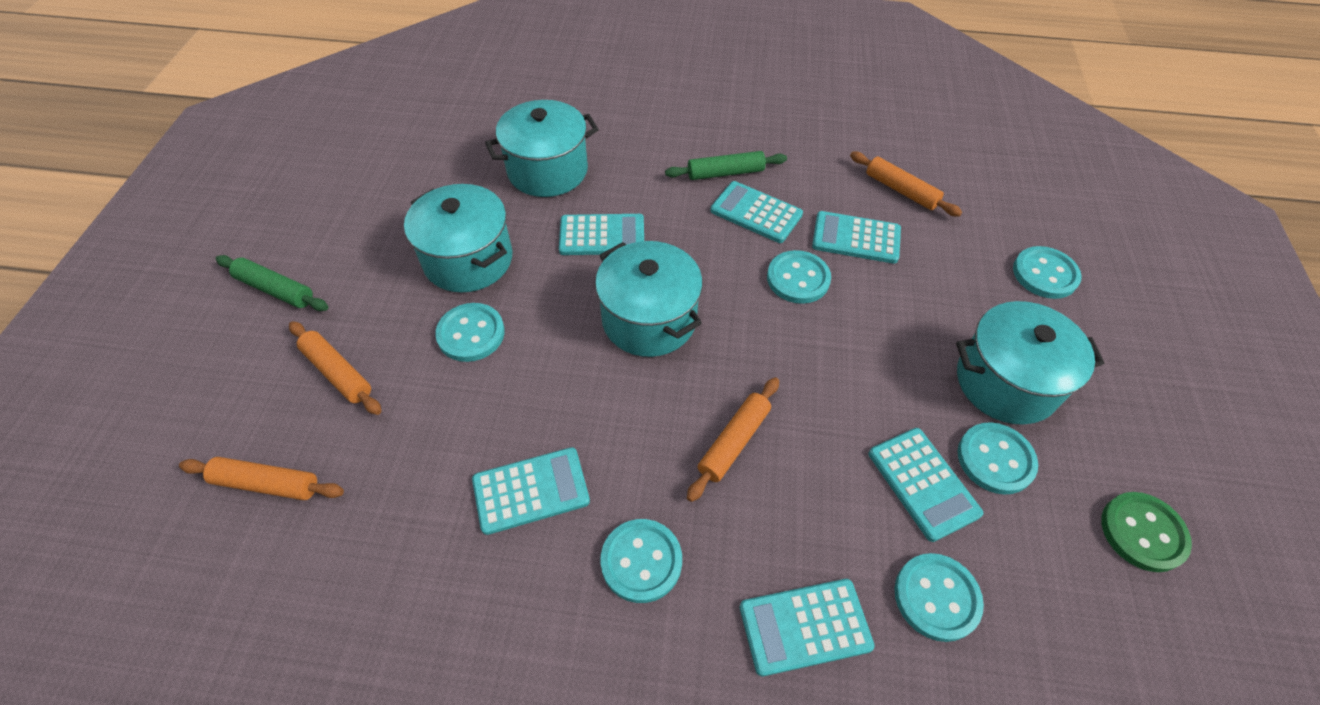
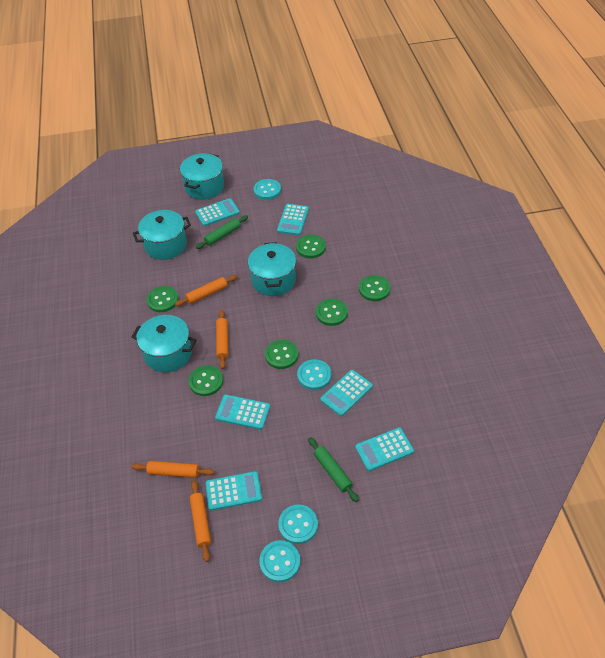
green button: [1101,492,1192,572] = 1 -> [147,286,179,312] [189,365,223,396] [265,340,298,369] [296,235,326,258] [316,299,348,326] [359,275,390,301] = 6
turquoise button: [435,303,505,362] [600,519,682,603] [767,250,831,304] [894,553,984,642] [958,422,1038,495] [1013,246,1082,299] = 6 -> [254,179,281,200] [259,540,300,582] [278,504,318,544] [297,359,332,390] = 4

